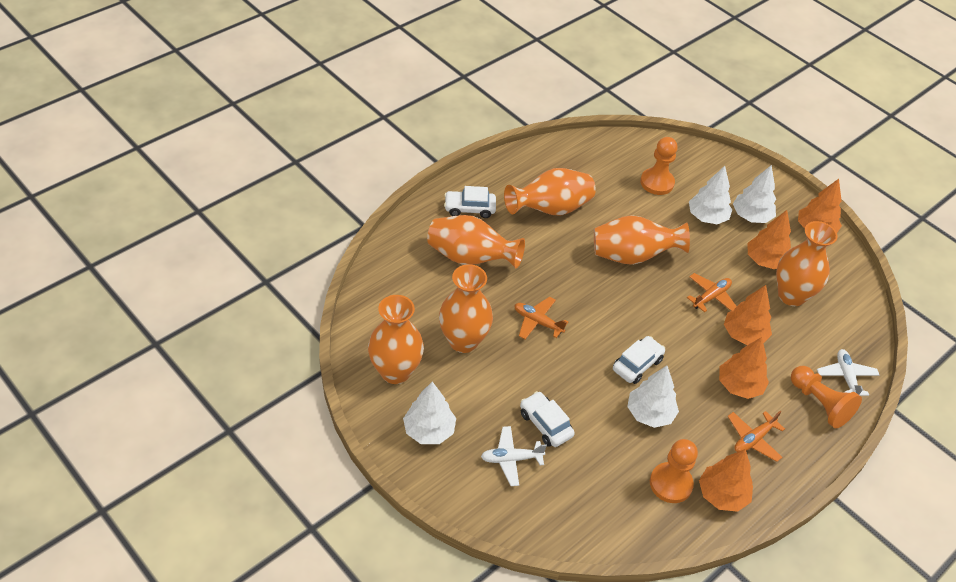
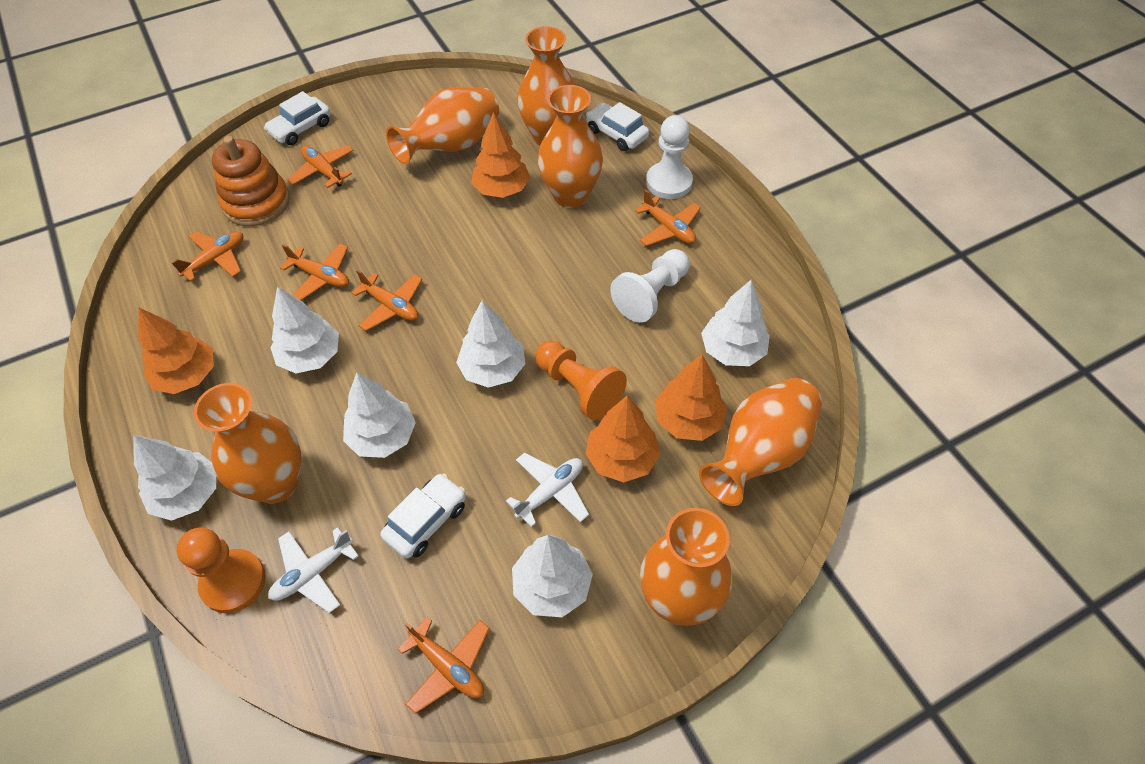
orange pawn: [640,137,678,195] [650,439,698,503] [791,366,862,428] = 3 -> [177,527,266,613] [535,341,627,420] = 2
orange plane: [515,297,568,339] [687,273,737,312] [728,411,785,462] = 3 -> [171,231,243,281] [280,244,349,300] [288,145,354,188] [352,269,422,331] [397,617,490,714] [635,189,701,246] = 6
orange stacking toy: none = 0 -> [212,136,290,226] = 1
orange tree: [699,449,753,512] [719,337,769,399] [724,285,772,345] [747,210,791,269] [798,179,842,233] = 5 -> [138,307,214,394] [471,112,530,198] [586,396,660,482] [655,355,727,441] = 4
white pawn: none = 0 -> [610,249,690,323] [646,115,693,199] = 2
white tree: [403,382,456,444] [627,366,679,428] [689,166,732,224] [733,165,776,223] = 4 -> [133,435,216,521] [270,286,339,373] [343,373,416,458] [456,300,526,388] [512,535,593,617] [701,280,770,366] = 6

